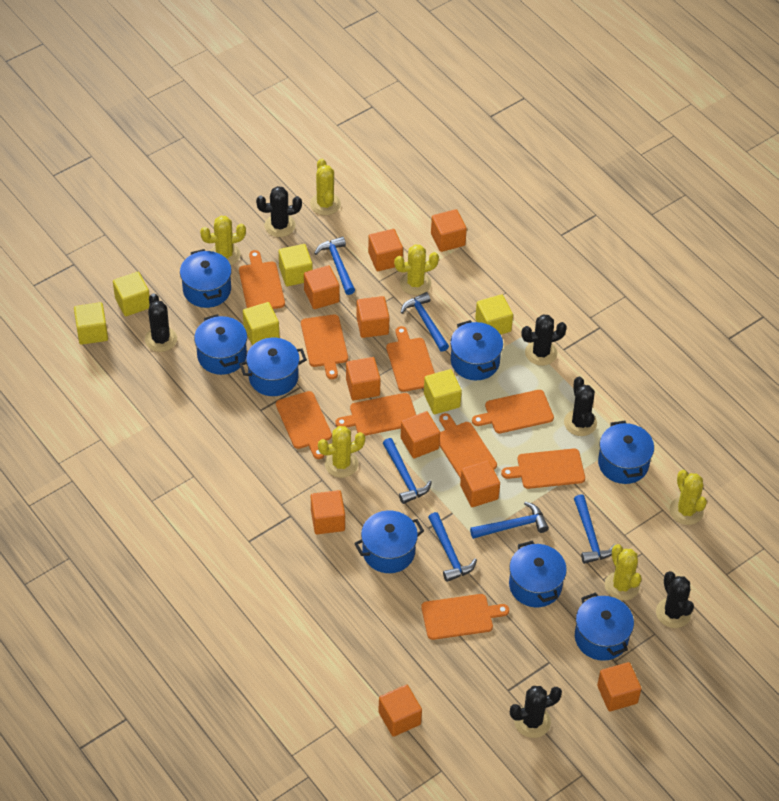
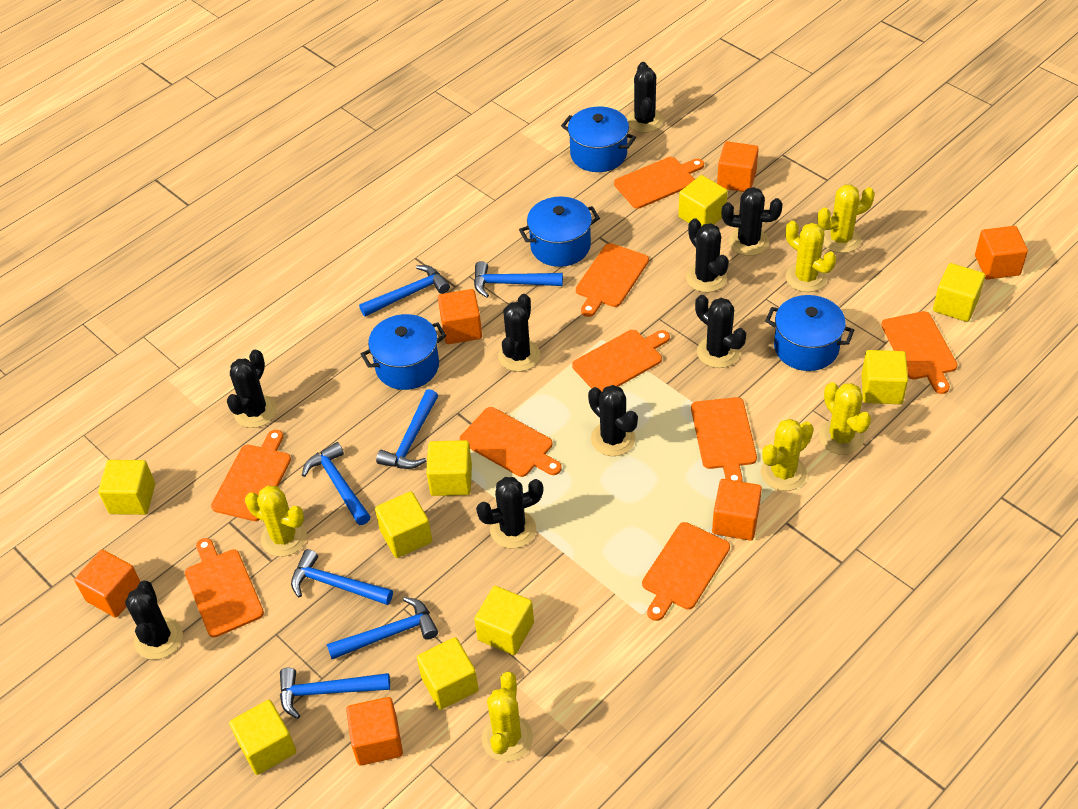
black cactus: [145,293,177,352] [256,186,302,237] [510,686,562,738] [521,314,567,366] [564,377,597,436] [656,571,694,628] = 6 -> [125,581,183,660] [227,349,277,428] [476,477,543,548] [498,294,540,372] [588,385,638,456] [626,62,663,133] [686,218,729,292] [695,295,746,368] [722,187,783,256] = 9
blue hammer: [314,236,355,295] [383,438,432,504] [400,292,449,352] [428,512,477,582] [470,502,549,539] [574,494,615,564] = 6 -> [280,668,390,719] [291,549,393,605] [302,442,371,525] [327,597,438,659] [359,265,450,316] [376,389,438,469] [474,261,563,297] = 7
blue pot: [180,249,232,308] [194,314,247,375] [239,338,307,396] [354,510,424,573] [450,320,503,380] [509,541,567,607] [575,592,634,661] [598,421,654,484] = 8 -> [361,314,446,390] [519,197,600,267] [561,107,636,172] [765,295,854,371] = 4
orange cube: [304,265,339,309] [311,490,345,534] [346,357,381,400] [356,296,390,338] [368,229,403,271] [378,685,422,737] [401,411,440,458] [431,209,467,252] [460,460,500,507] [597,662,641,712] = 10 -> [74,550,140,618] [346,697,403,766] [438,289,482,344] [712,479,762,541] [717,141,759,192] [975,226,1028,279] = 6
yellow cube: [74,302,108,345] [113,272,150,316] [243,302,279,345] [279,244,313,286] [424,369,462,414] [475,294,513,335] = 6 -> [98,460,155,515] [229,700,296,775] [375,491,432,558] [417,637,479,710] [426,440,472,496] [474,586,534,655] [678,175,728,227] [861,350,908,404] [933,263,985,322] = 9

